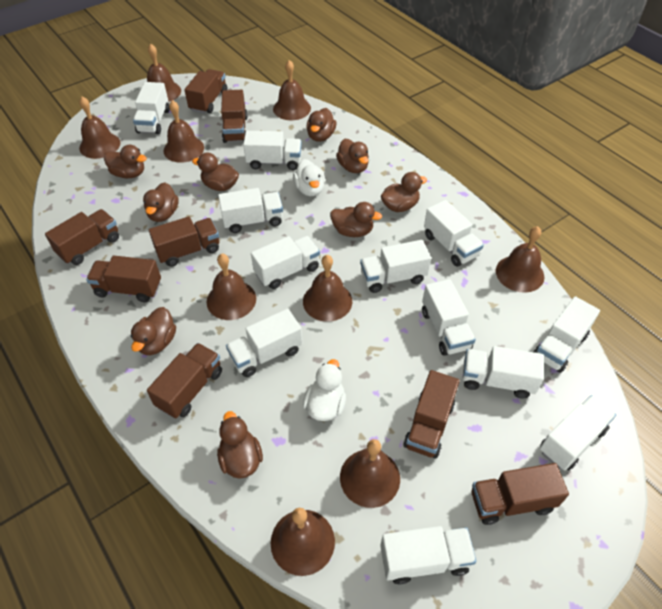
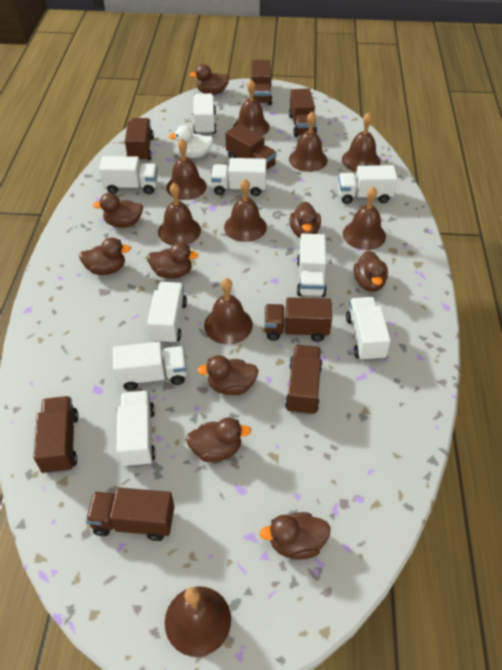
white duck: [293,159,325,196] [303,359,346,421] = 2 -> [168,125,213,158] = 1
white truck: [133,82,170,134] [218,188,283,233] [226,309,302,377] [243,131,302,170] [251,236,320,289] [360,240,431,293] [380,526,477,584] [422,279,476,356] [424,200,484,267] [463,346,544,399] [534,296,600,373] [540,395,616,471] = 12 -> [99,156,158,194] [113,342,187,391] [116,391,156,468] [147,282,187,344] [193,93,217,135] [211,158,266,196] [297,234,327,297] [338,165,398,204] [346,297,391,361] = 9

